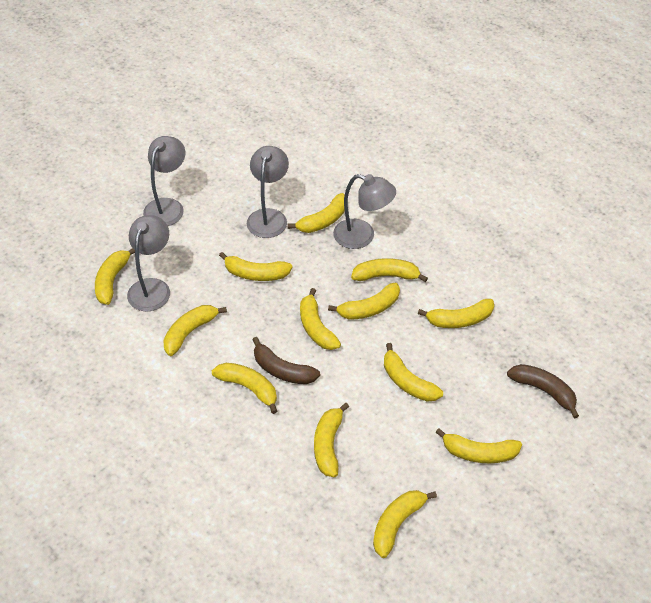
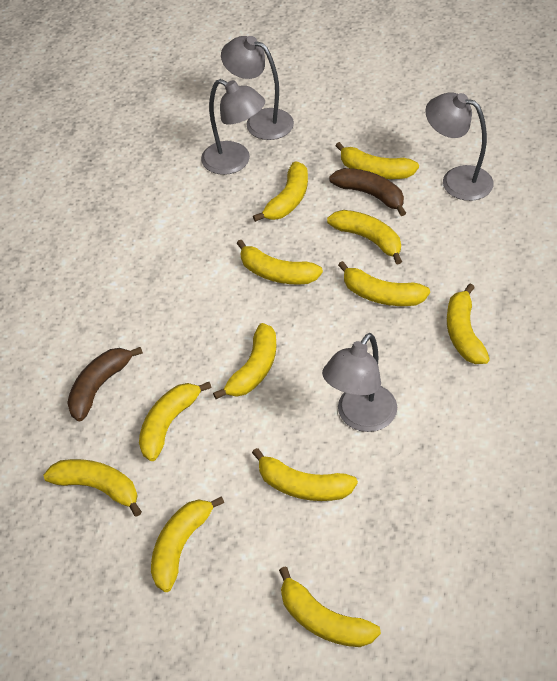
yellow banana: [95,248,135,305] [163,305,227,356] [212,363,278,414] [219,252,293,281] [288,193,345,233] [300,288,341,350] [314,403,349,477] [328,283,400,320] [351,258,428,282] [373,490,437,558] [384,343,443,402] [418,299,494,328] [435,428,522,463] = 13 -> [43,459,142,517] [139,382,212,461] [151,496,224,592] [213,323,277,399] [236,240,323,284] [252,448,358,501] [253,162,308,222] [279,567,381,647] [327,210,402,264] [335,142,419,179] [338,261,430,306] [447,284,490,364] = 12

